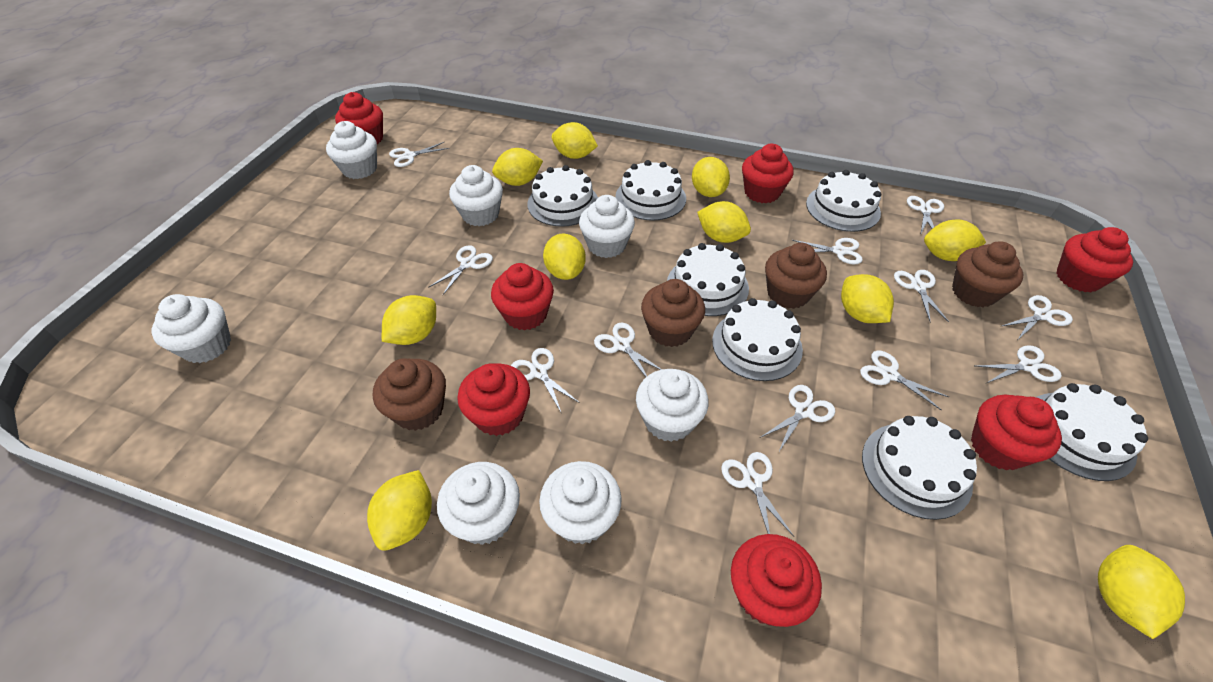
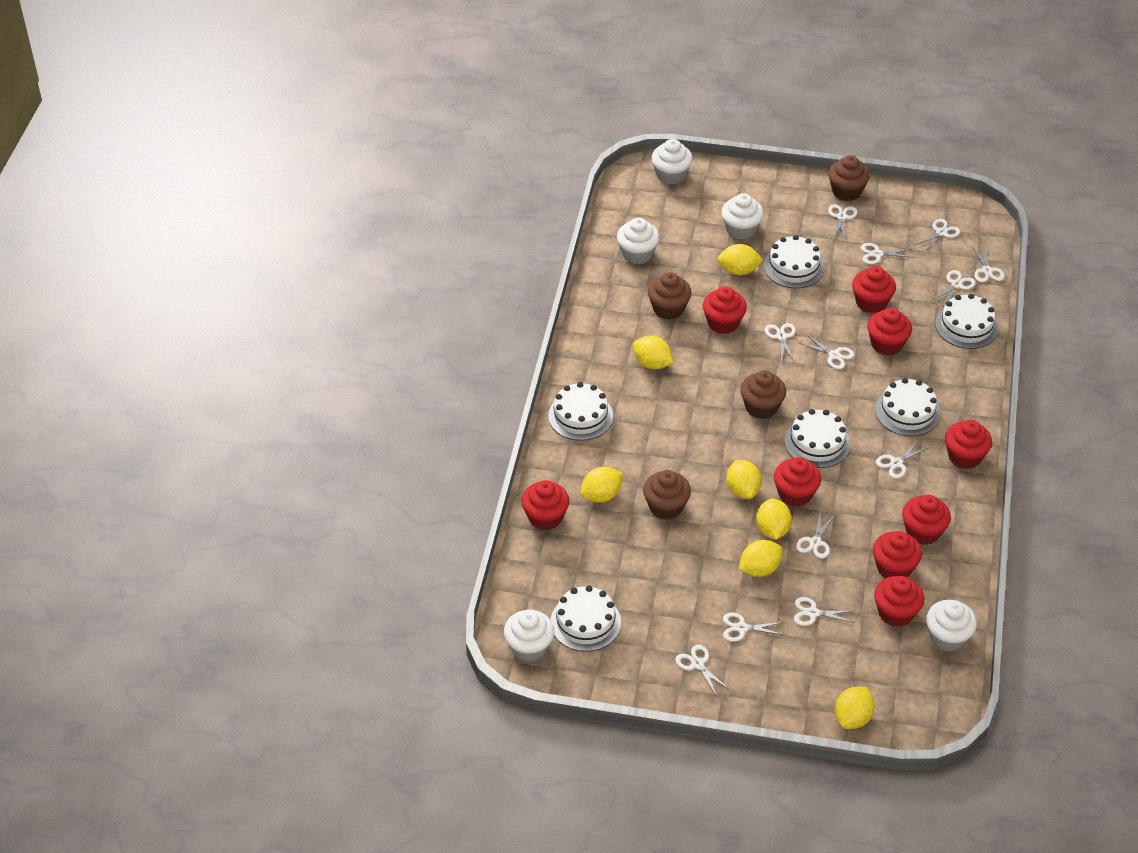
red cupcake: [335,92,383,144] [457,364,530,436] [491,263,554,331] [731,534,822,627] [742,144,794,204] [971,395,1062,470] [1056,227,1133,293] = 7 -> [521,480,569,530] [703,286,747,334] [774,457,821,507] [852,266,896,313] [867,308,912,355] [873,531,922,578] [874,576,924,627] [902,495,951,545] [945,420,992,469] = 9
white cake: [527,165,598,227] [615,160,686,221] [667,243,749,316] [712,298,803,381] [806,170,881,232] [862,416,977,520] [1036,383,1148,481] = 7 -> [548,382,613,441] [551,585,621,652] [764,235,824,288] [784,409,850,468] [875,378,940,436] [935,294,998,349] = 6
white cupcake: [151,294,231,363] [326,121,377,179] [437,462,520,545] [449,165,503,226] [539,461,622,545] [579,195,635,258] [636,369,709,442] = 7 -> [504,610,554,662] [617,217,659,264] [651,139,693,185] [721,193,764,240] [926,600,977,651] = 5
yellow lemon: [367,470,432,551] [382,295,436,345] [492,148,543,186] [543,234,586,280] [552,122,598,159] [692,157,730,197] [697,201,751,243] [841,274,894,323] [924,220,986,261] [1098,545,1185,639] = 10 -> [581,467,623,503] [633,336,673,369] [717,244,763,275] [726,460,762,499] [739,540,783,577] [756,498,792,540] [835,687,874,729] = 7

